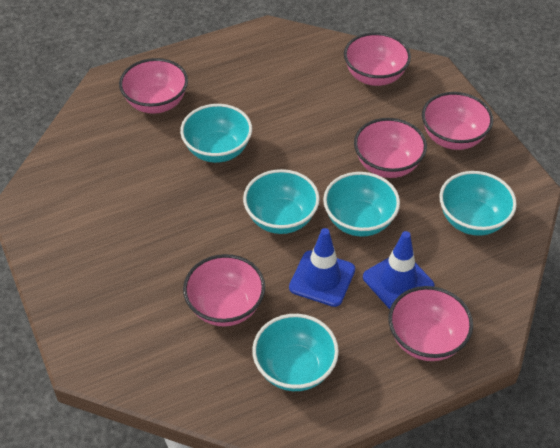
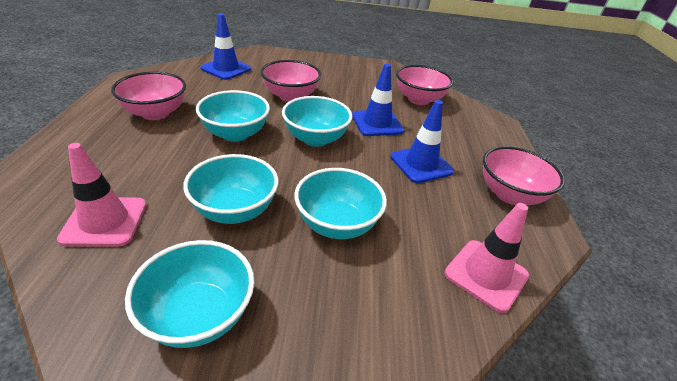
blue traffic cone: [289,228,355,307] [363,231,435,309] = 2 -> [201,13,251,80] [352,63,404,136] [390,100,454,183] = 3
pink bowl: [119,58,188,114] [183,254,265,326] [344,32,411,86] [354,118,427,178] [389,286,473,361] [422,92,493,150] = 6 -> [111,72,186,120] [261,60,321,102] [396,65,453,105] [483,146,565,205] = 4
pink traffic cone: none = 0 -> [57,143,146,247] [444,203,529,313] = 2

